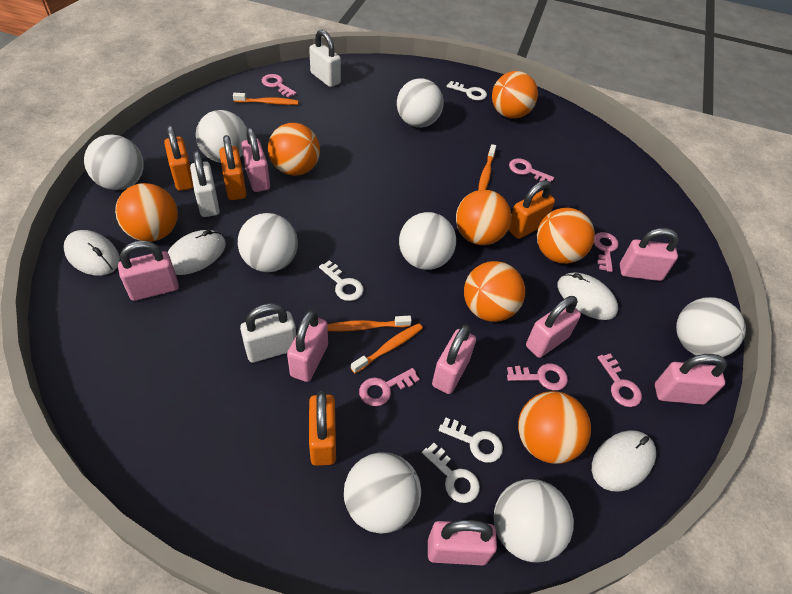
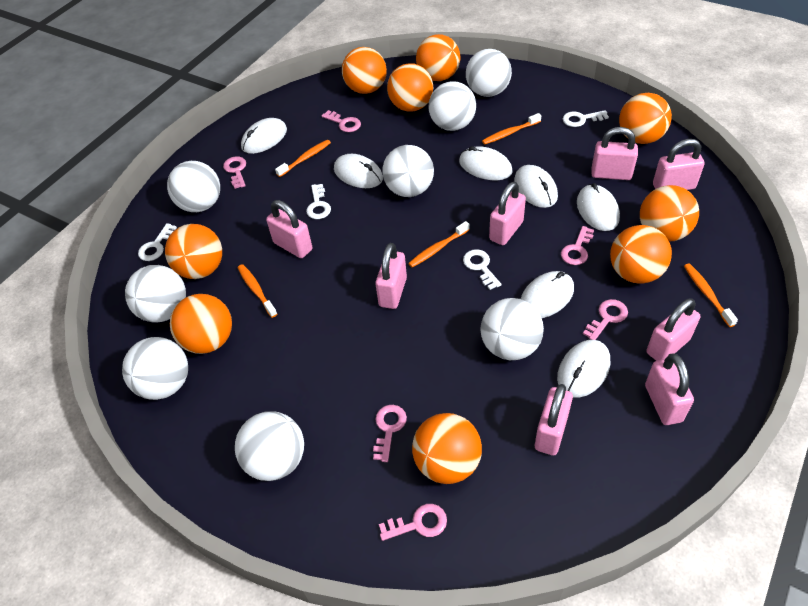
orange ball: [115,183,178,242] [268,123,320,176] [456,190,511,245] [464,261,525,322] [492,71,538,119] [518,391,591,464] [537,208,595,264] = 7 -> [165,224,222,279] [170,294,232,354] [342,47,387,94] [387,63,433,112] [412,413,482,484] [416,34,460,81] [610,225,672,284] [619,93,672,144] [640,185,699,242] = 9
orange padlock: [164,125,194,191] [219,135,247,200] [309,391,336,466] [508,180,555,239] = 4 -> none = 0
orange toothbrush: [233,93,298,105] [328,315,412,332] [351,323,423,374] [478,144,496,190] = 4 -> [238,264,277,318] [275,140,331,177] [408,221,470,268] [482,113,541,145] [684,263,738,327] = 5
white mouse: [63,230,120,276] [168,230,226,275] [557,272,618,320] [592,430,656,492] = 4 -> [241,118,287,154] [334,154,383,188] [459,146,513,181] [514,165,558,208] [521,271,574,318] [557,340,610,397] [577,183,620,231] = 7
white padlock: [190,151,220,217] [240,303,296,363] [309,30,341,87] = 3 -> none = 0

